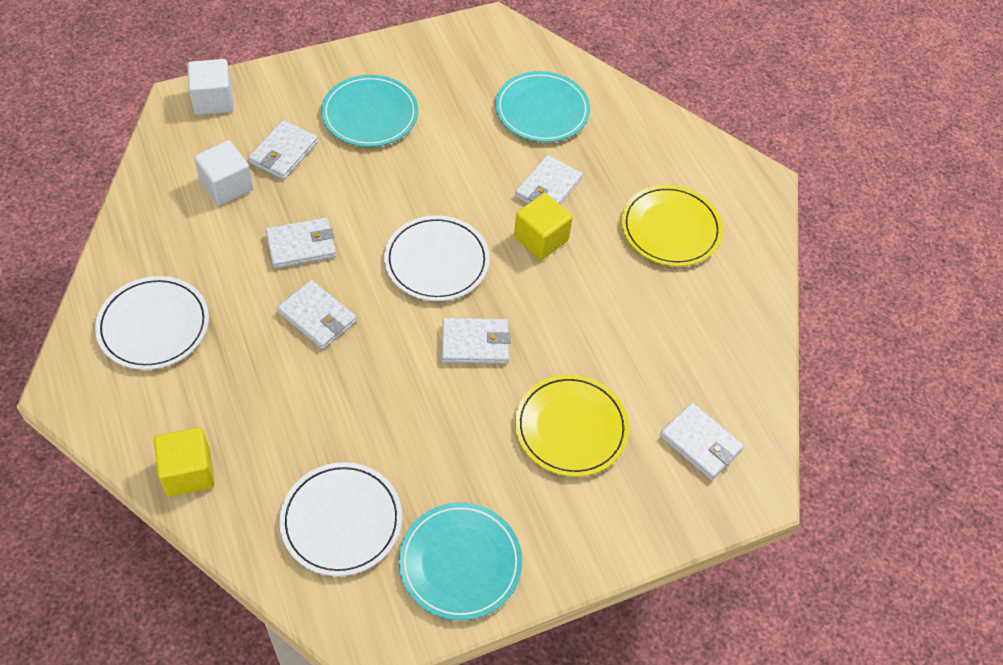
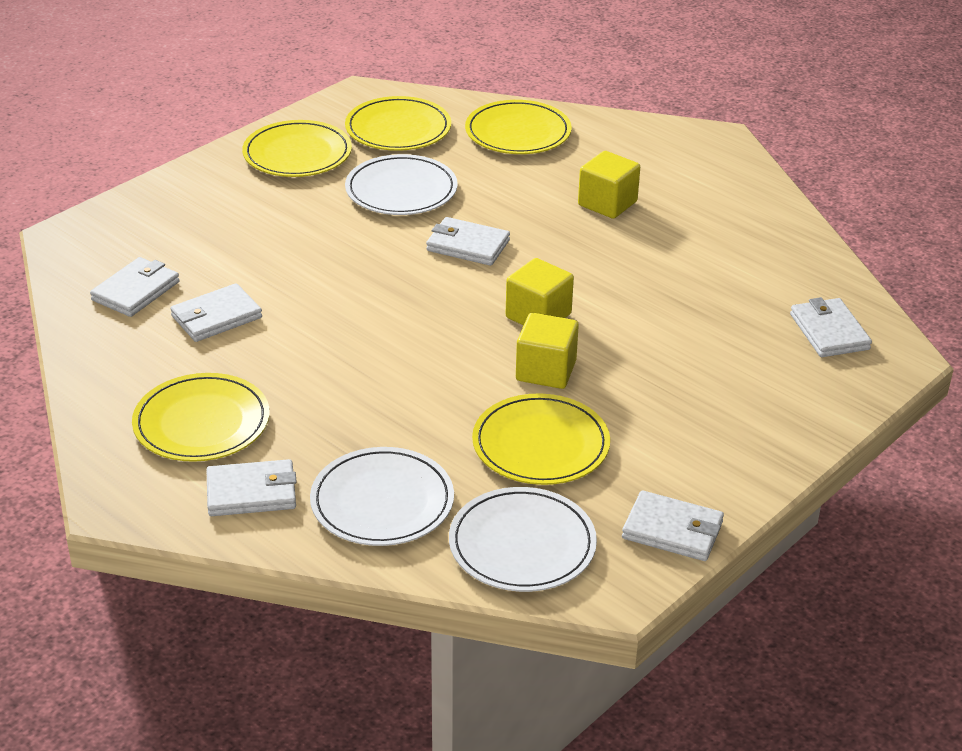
turquoise plate: [321,75,418,147] [399,502,522,620] [495,71,590,142] = 3 -> none = 0
white cube: [187,59,234,115] [194,140,253,206] = 2 -> none = 0
yellow cube: [154,427,215,496] [514,193,573,260] = 2 -> [506,258,574,326] [516,313,579,389] [578,151,640,219] = 3
yellow plate: [515,374,629,477] [621,185,723,266] = 2 -> [132,373,270,462] [242,120,352,177] [345,96,451,151] [465,100,572,154] [472,393,610,485] = 5

